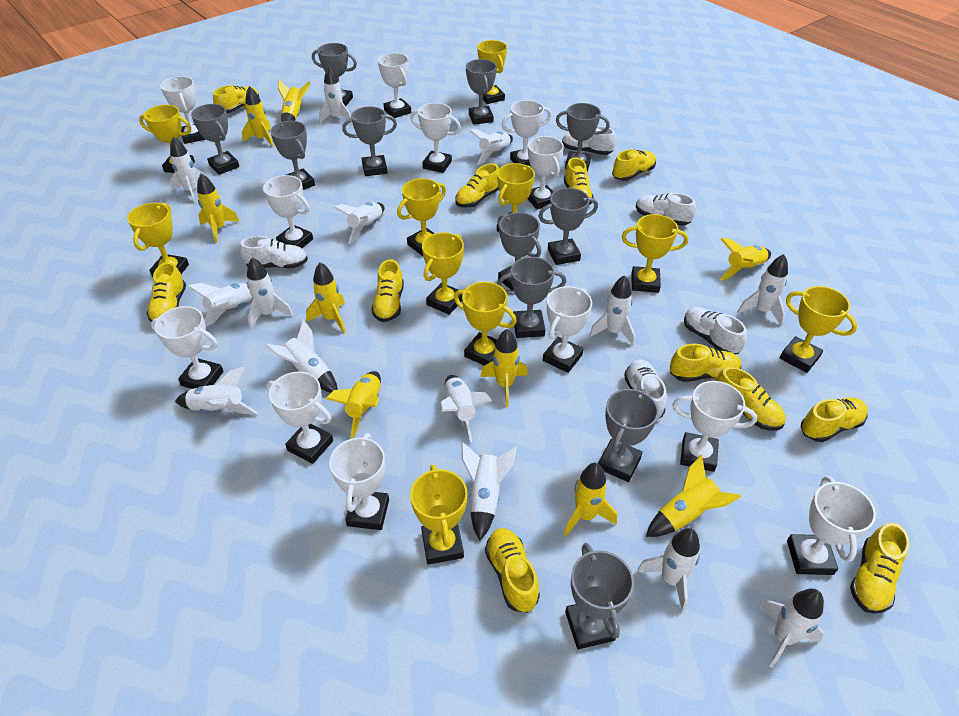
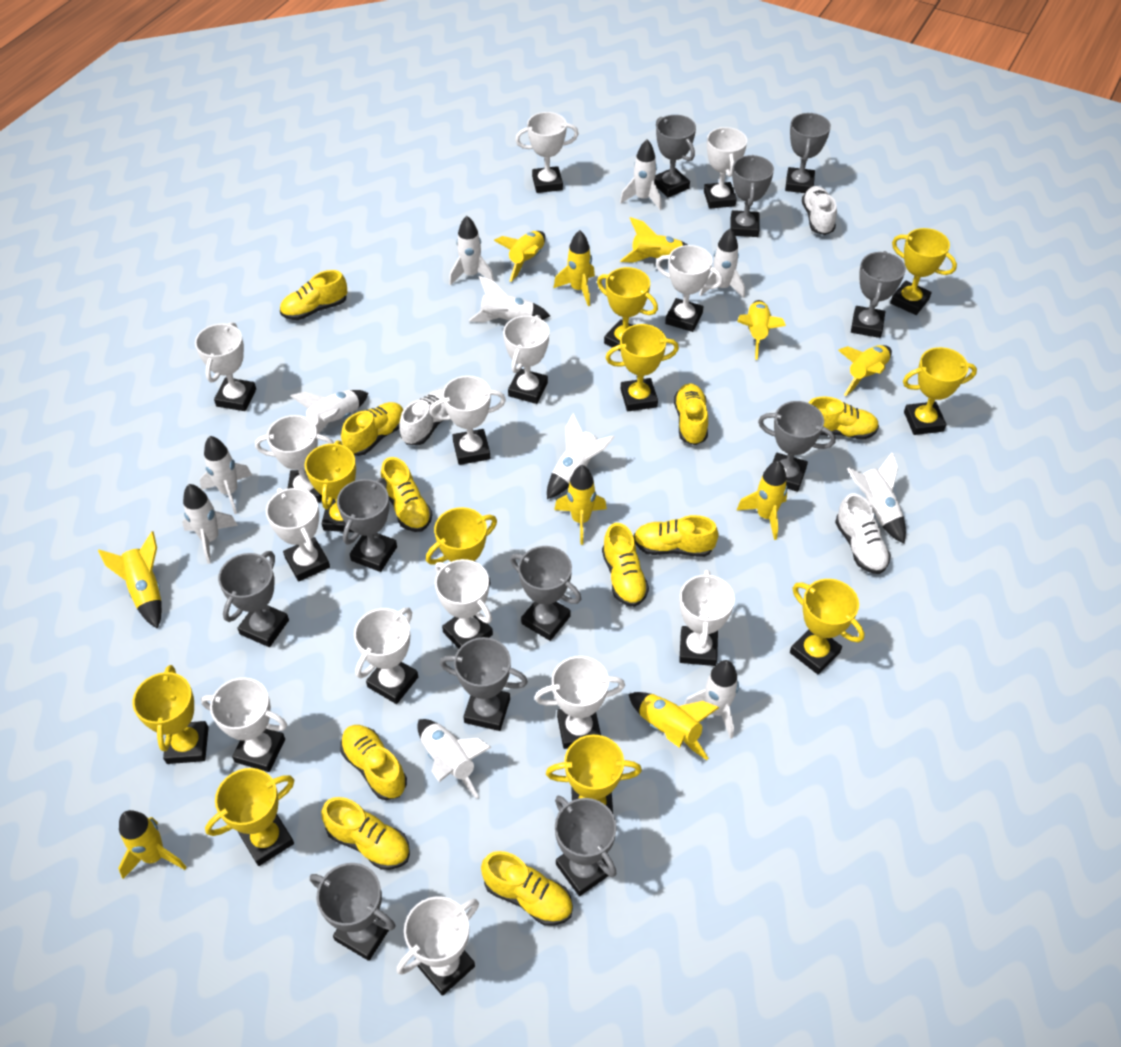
white rocket: [170,137,206,203] [175,367,258,414] [187,283,252,327] [247,257,293,329] [265,320,338,393] [319,66,352,123] [333,202,385,244] [440,375,493,442] [462,442,517,541] [469,129,513,165] [589,275,635,346] [638,528,700,612] [738,254,788,326] [759,588,824,668] = 14 -> [182,484,238,564] [200,436,252,514] [291,390,368,434] [417,719,492,799] [449,216,494,286] [469,276,550,323] [547,413,615,499] [620,140,662,210] [684,660,739,739] [699,228,745,298] [847,452,906,544] = 11
white shoe: [240,236,308,268] [562,126,616,155] [624,360,667,419] [636,193,696,226] [684,307,747,355] = 5 -> [399,389,448,445] [802,186,837,235] [835,493,891,574] = 3
white trophy: [151,306,224,389] [160,76,206,144] [262,175,313,248] [266,372,333,464] [329,433,389,530] [378,53,411,118] [410,103,461,173] [502,100,551,167] [528,136,564,210] [543,286,592,373] [672,381,757,472] [787,476,876,575] = 12 -> [195,322,256,411] [201,678,287,772] [255,415,334,502] [266,488,330,582] [354,607,418,704] [397,896,479,996] [429,376,506,465] [435,559,493,648] [503,315,549,404] [515,112,579,193] [534,656,625,749] [656,245,723,332] [679,570,735,666] [704,127,747,209] = 14
yellow rocket: [197,173,240,243] [242,86,273,147] [278,79,310,122] [306,262,346,333] [326,371,381,439] [480,329,528,406] [564,463,617,536] [646,455,741,537] [720,238,771,281] = 9 -> [98,531,162,629] [118,810,187,879] [494,231,546,282] [553,230,595,306] [554,465,607,545] [620,217,688,263] [629,692,720,760] [736,461,788,540] [737,300,786,360] [838,345,892,396] = 10
yellow shoe: [147,262,186,322] [213,85,259,114] [371,259,404,322] [455,163,499,208] [485,528,540,612] [564,157,594,205] [612,149,656,181] [670,344,741,382] [716,367,786,430] [800,398,868,442] [850,523,909,614] = 11 -> [280,270,347,320] [321,797,410,870] [340,725,407,800] [341,402,403,456] [381,457,433,532] [481,851,573,926] [602,523,649,607] [634,515,719,557] [674,383,708,445] [808,397,879,440] = 10

